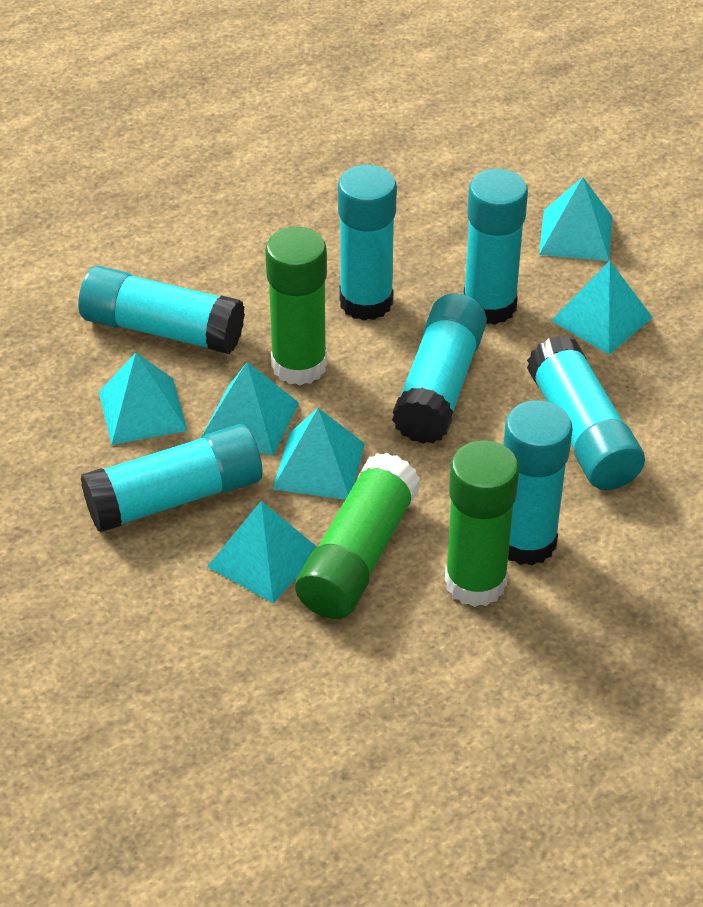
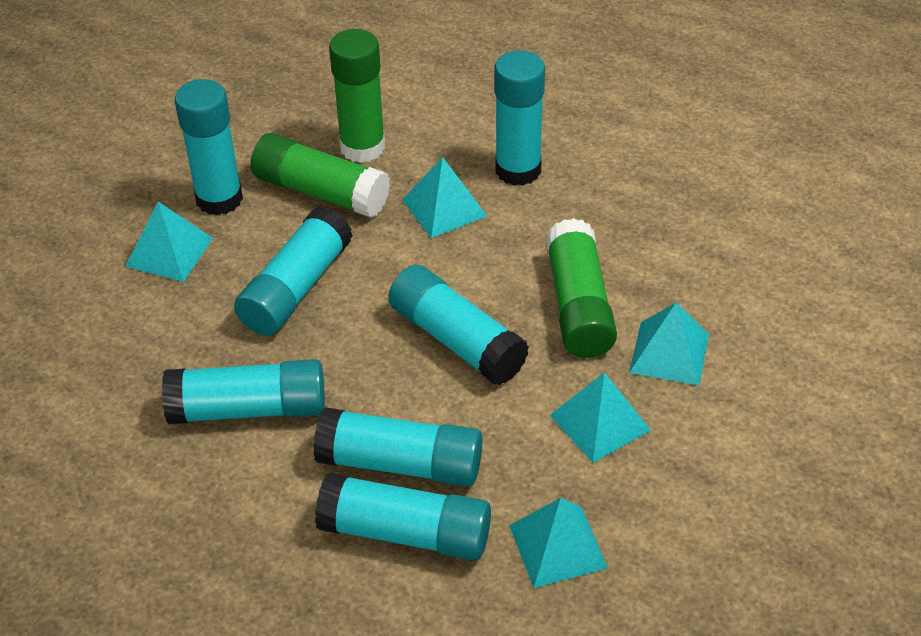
turquoise pyramid: [99,353,188,445] [201,362,299,456] [207,501,317,603] [273,408,365,500] [539,177,612,261] [551,261,653,354] = 6 -> [125,202,213,282] [402,157,487,238] [509,498,608,588] [550,372,651,463] [629,303,709,385] = 5

